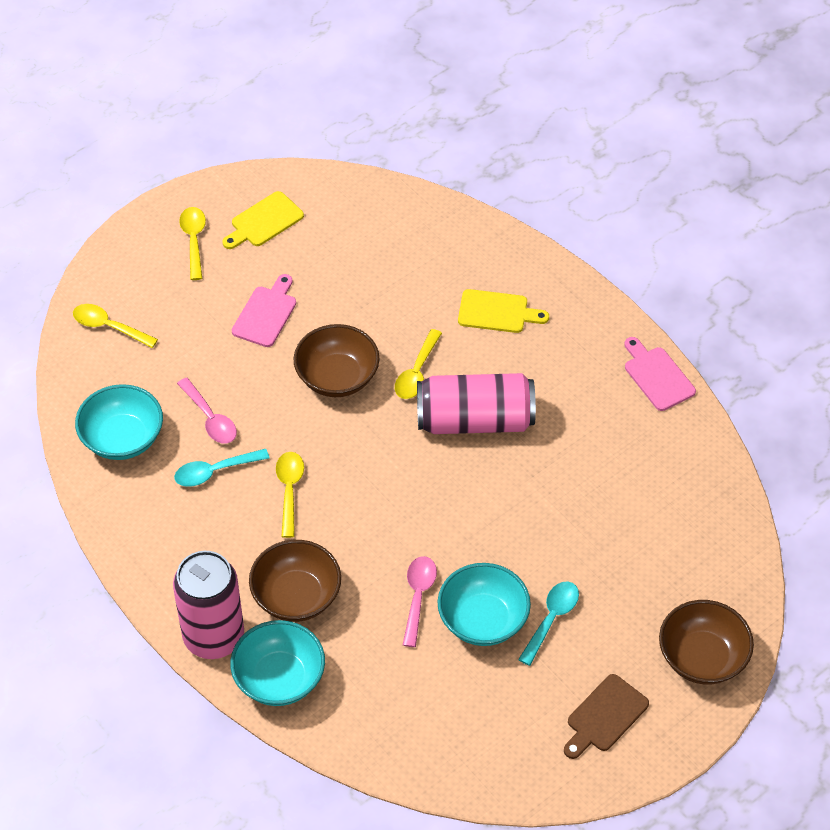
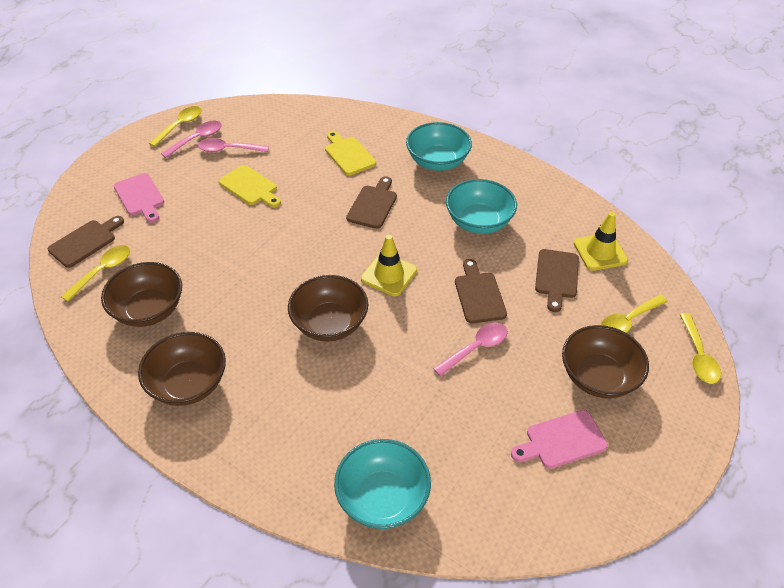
brown bowl: [249,540,341,622] [294,324,379,397] [659,600,754,685] = 3 -> [101,262,182,327] [138,332,226,406] [288,275,368,341] [562,325,649,398] = 4
brown cutting board: [564,674,649,759] = 1 -> [48,216,124,268] [346,176,397,229] [455,259,507,324] [535,249,579,312] = 4
pink can: [173,551,244,659] [417,373,536,434] = 2 -> none = 0
pink spoon: [177,378,237,444] [403,556,437,647] = 2 -> [161,121,222,158] [198,138,269,152] [433,323,508,376] = 3
turquoise spoon: [174,449,270,487] [518,581,579,666] = 2 -> none = 0
yellow traffic cone: none = 0 -> [361,235,417,296] [574,212,628,271] = 2

